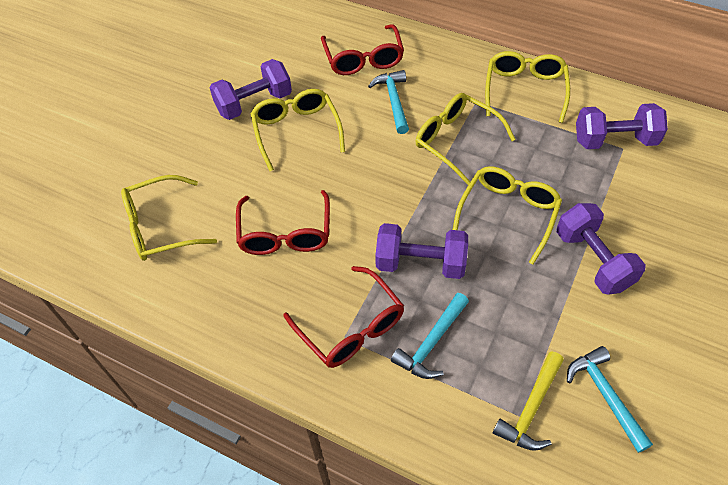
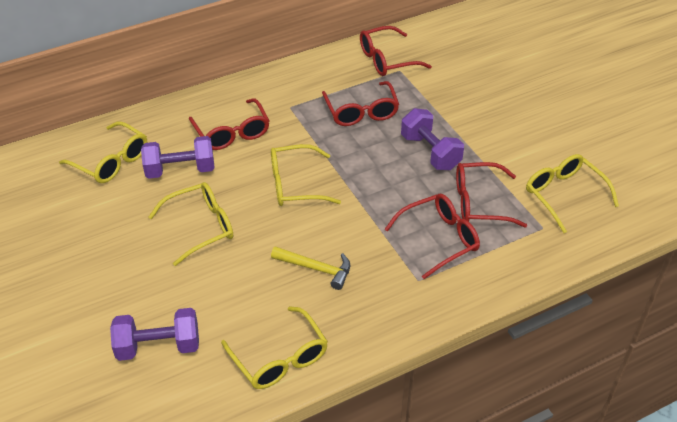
purple dumbbell: [210,59,292,120] [375,223,468,279] [556,203,646,295] [576,103,668,149] = 4 -> [110,308,199,361] [141,136,214,179] [401,108,464,170] = 3
red glasses: [236,190,330,255] [283,266,404,368] [321,24,404,75] = 3 -> [189,98,270,150] [322,81,399,126] [360,26,432,76] [385,194,480,279] [456,162,527,228] = 5
turquoise hammer: [368,70,409,134] [391,293,469,379] [567,346,653,453] = 3 -> none = 0

